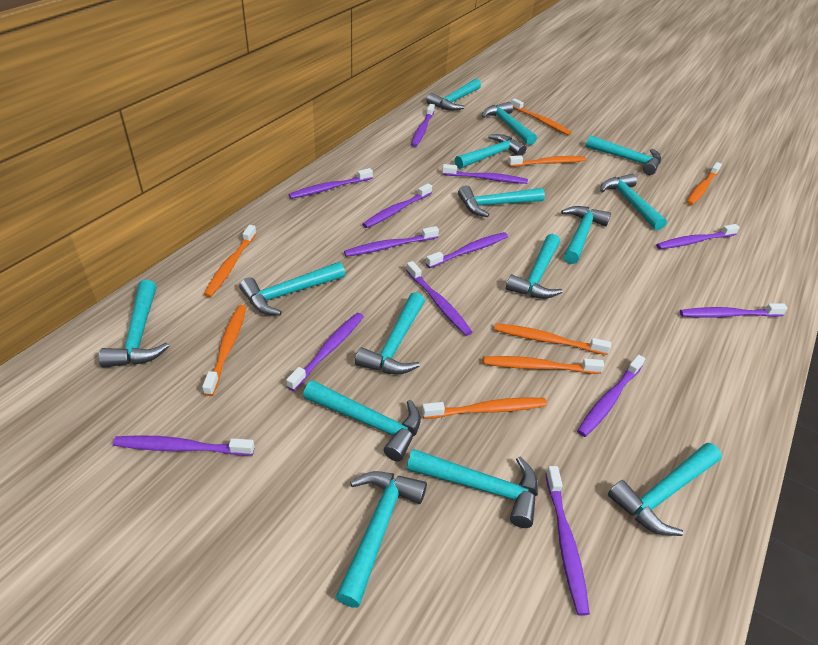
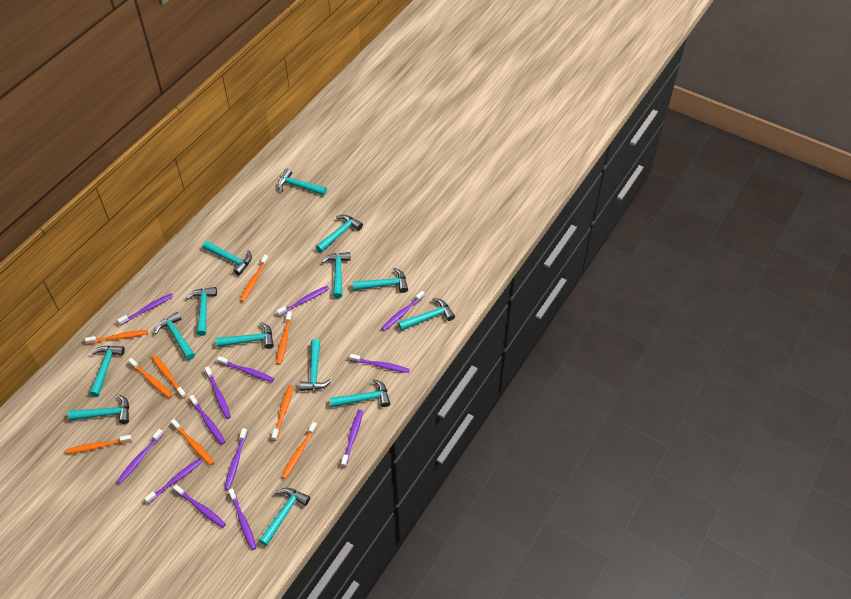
orange toothbrush: [202,305,246,396] [203,225,257,297] [422,397,547,419] [483,356,604,374] [494,323,611,355] [508,155,586,167] [511,98,572,135] [687,162,722,205] = 8 -> [65,435,132,454] [85,330,148,344] [128,358,172,398] [151,355,187,399] [171,419,214,466] [240,255,269,302] [271,385,293,441] [276,311,292,365] [281,422,318,479] = 9
turquoise hammer: [99,280,169,368] [239,262,345,315] [303,380,421,461] [336,471,427,608] [355,292,425,374] [407,449,538,528] [426,79,481,111] [455,134,527,169] [458,185,545,217] [482,102,537,145] [506,234,563,299] [561,206,611,264] [586,135,661,175] [600,174,667,230] [608,443,722,536] = 15 -> [68,394,129,424] [90,346,125,397] [154,312,195,360] [187,287,217,336] [203,241,252,275] [216,322,274,349] [259,488,310,546] [278,169,327,195] [299,339,332,391] [316,215,363,253] [321,252,350,298] [330,379,390,408] [353,268,408,293] [398,298,455,331] = 14

